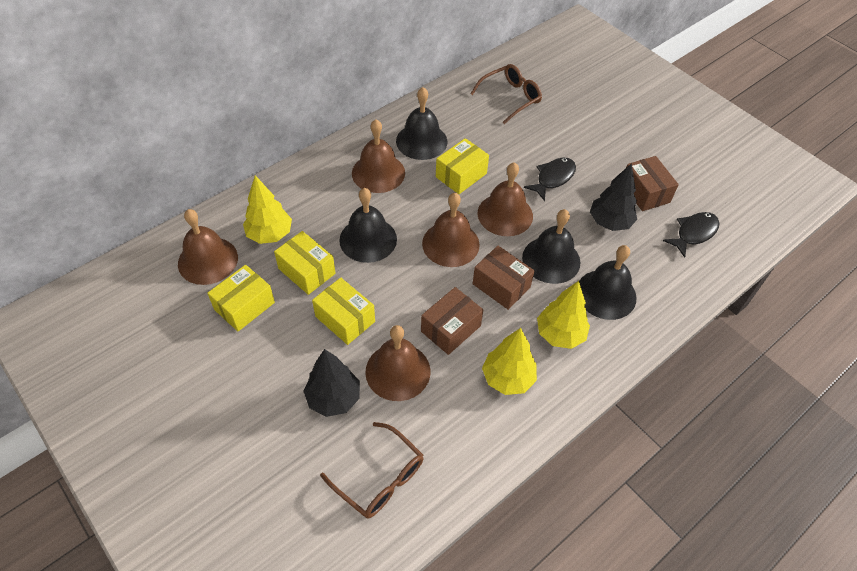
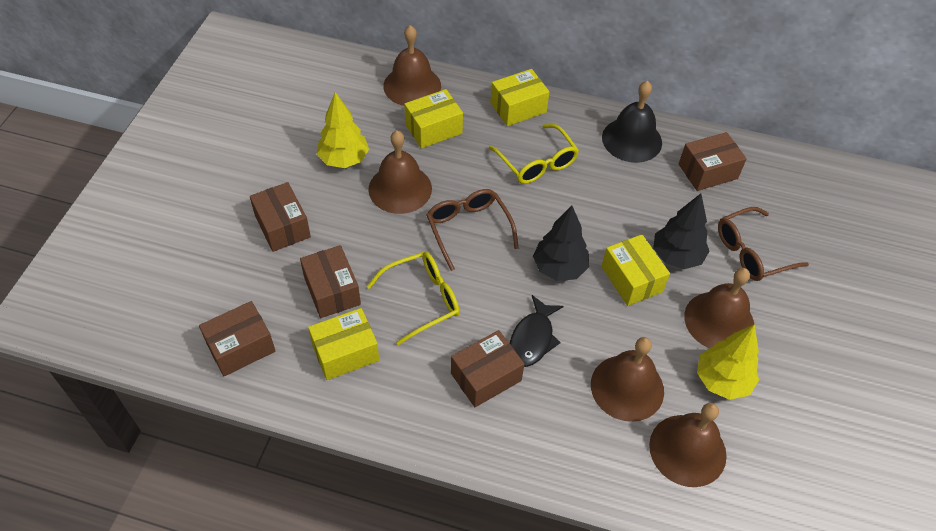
black bell: [339,188,397,263] [396,87,447,160] [522,209,580,284] [579,245,636,320] = 4 -> [602,81,662,163] = 1
black fish: [524,158,576,201] [663,212,719,258] = 2 -> [510,295,564,367] = 1
brown box: [421,287,483,355] [473,246,535,310] [626,156,679,211] = 3 -> [199,301,275,376] [250,182,311,252] [300,245,361,318] [451,330,524,407] [679,132,747,191] = 5
yellow glasses: none = 0 -> [367,252,460,345] [489,124,579,184] = 2
yellow tree: [243,175,292,244] [482,328,537,395] [537,281,590,349] = 3 -> [317,92,369,168] [697,324,759,400] = 2

